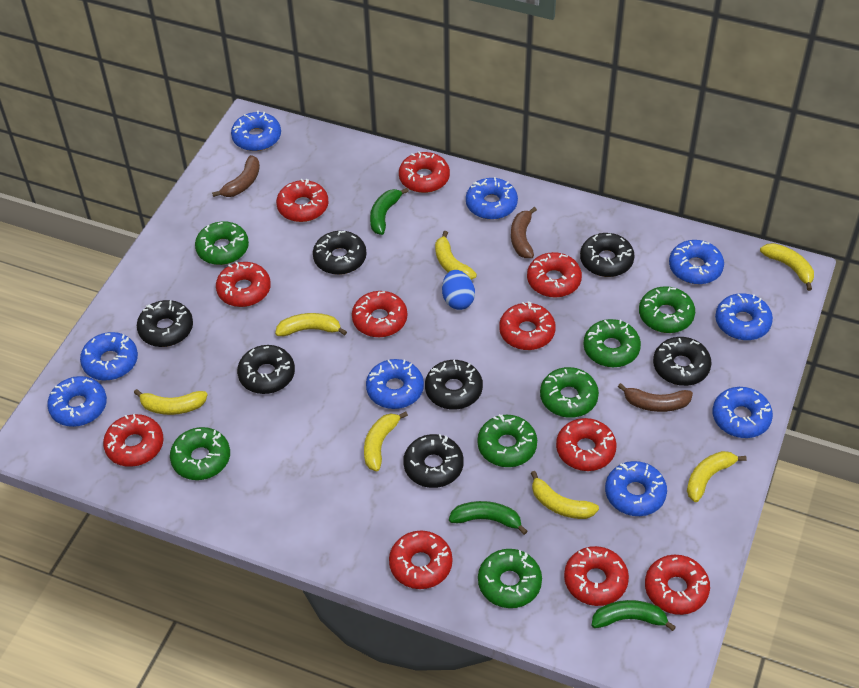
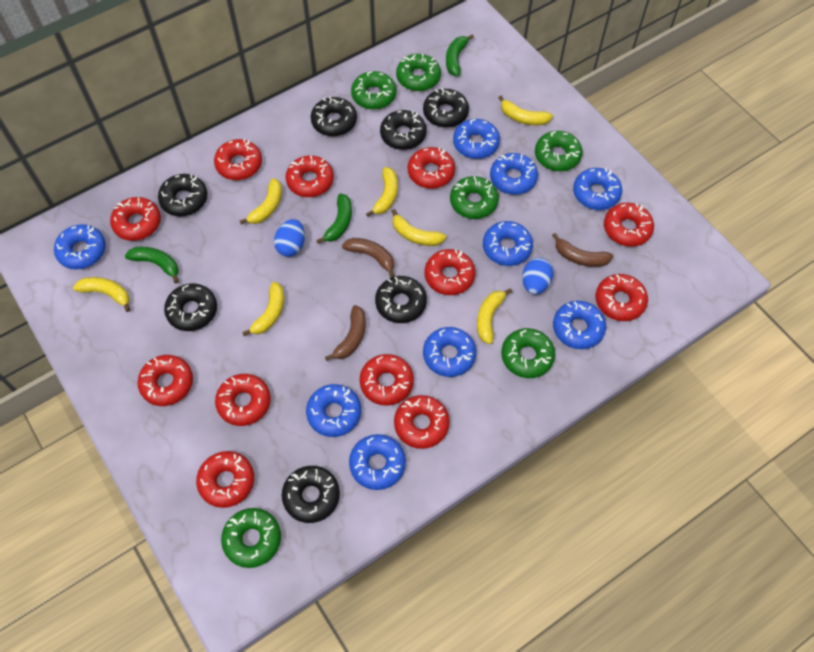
blue egg: [442,270,475,310] = 1 -> [274,219,305,257] [522,258,553,295] = 2
green donut: [170,427,230,480] [195,221,249,265] [477,414,537,467] [478,549,542,608] [540,367,599,418] [583,319,641,367] [639,286,695,333] = 7 -> [221,508,281,568] [351,71,396,109] [396,54,441,91] [450,176,499,219] [501,328,555,378] [535,131,583,171] = 6
red donut: [103,414,164,467] [216,262,271,307] [276,179,329,222] [352,291,407,337] [389,530,452,589] [399,151,450,193] [499,301,556,350] [527,252,582,298] [556,418,617,471] [564,546,629,606] [645,555,710,615] = 11 -> [110,197,161,241] [137,355,193,406] [196,451,254,508] [214,139,262,180] [215,374,271,426] [285,156,334,197] [359,354,414,406] [394,395,450,449] [408,147,455,189] [425,249,475,295] [595,274,648,321] [604,203,654,247] = 12

